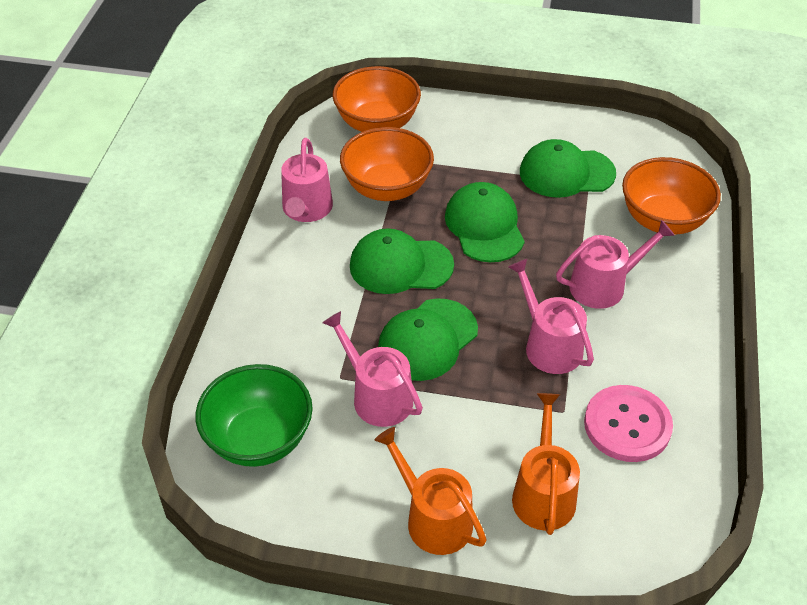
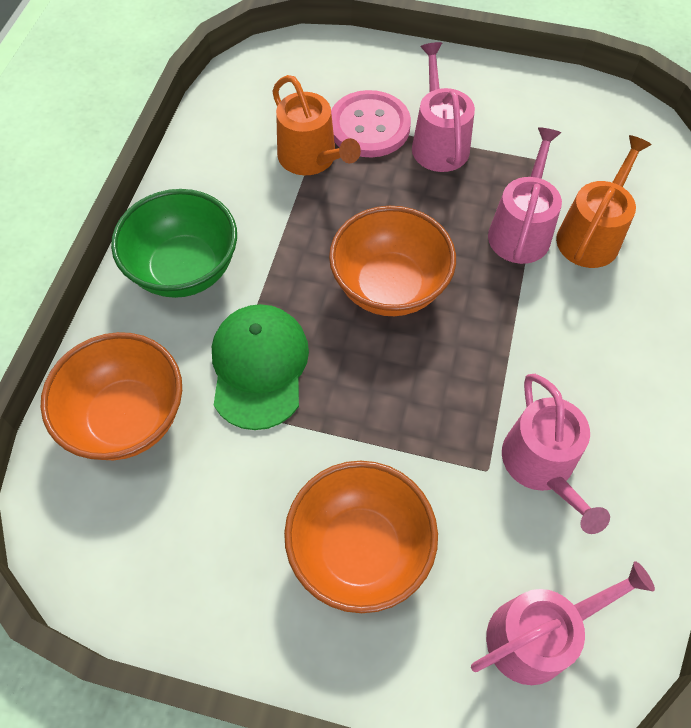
green cap: [350,228,454,294] [378,298,478,381] [445,182,525,262] [520,139,616,198] = 4 -> [212,304,309,430] = 1

